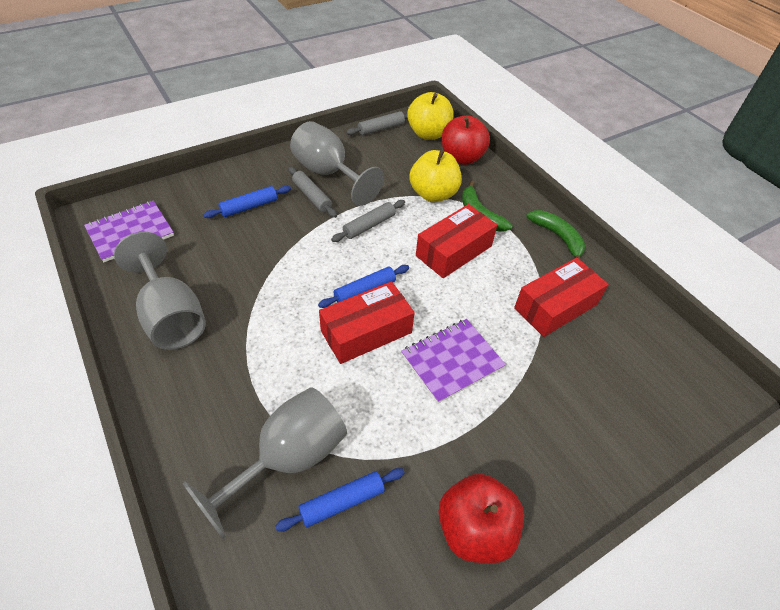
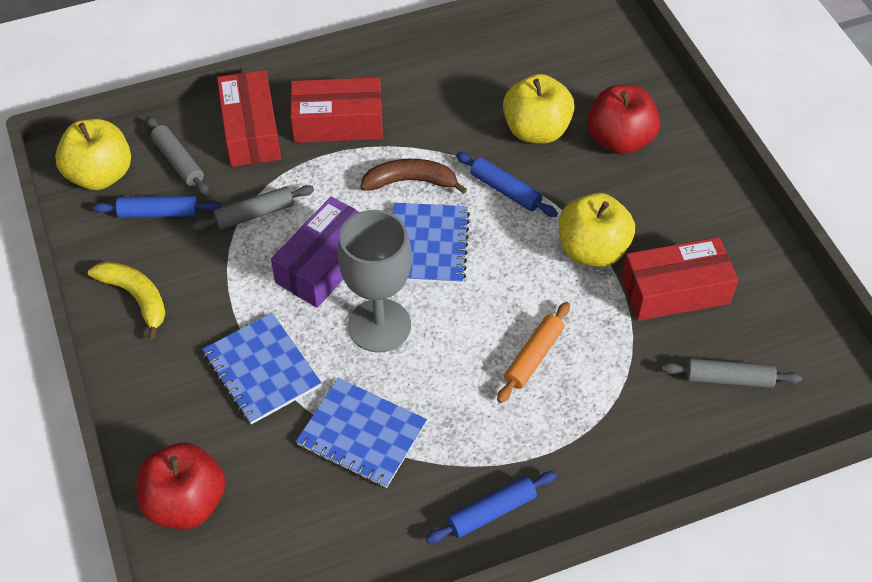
blue notebook: none = 0 -> [202,313,322,424] [296,378,427,488] [393,203,470,284] = 3
brown banana: none = 0 -> [360,159,467,194] = 1
green banana: [462,181,513,232] [526,210,585,259] = 2 -> none = 0
grey goblet: [114,232,206,350] [182,387,347,539] [290,121,384,206] = 3 -> [338,210,412,353] = 1
orange rolling pin: none = 0 -> [497,302,570,403] = 1
purple box: none = 0 -> [271,196,360,308] = 1
purple notebook: [84,201,174,262] [401,319,506,404] = 2 -> none = 0
yellow apple: [407,92,454,140] [409,150,462,202] = 2 -> [55,119,131,190] [503,74,575,144] [559,193,635,267] = 3
yellow banana: none = 0 -> [88,261,166,341] = 1

